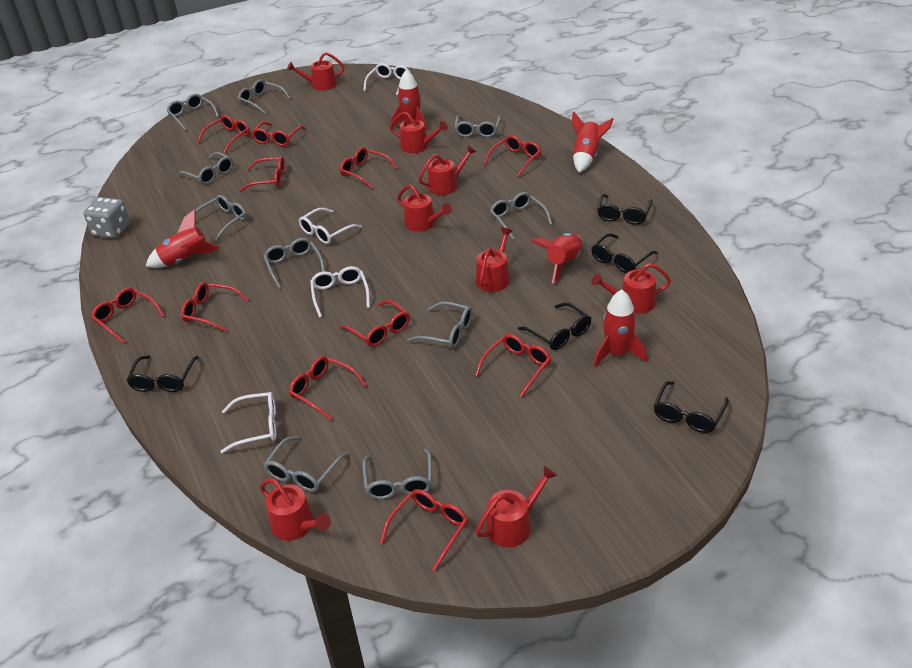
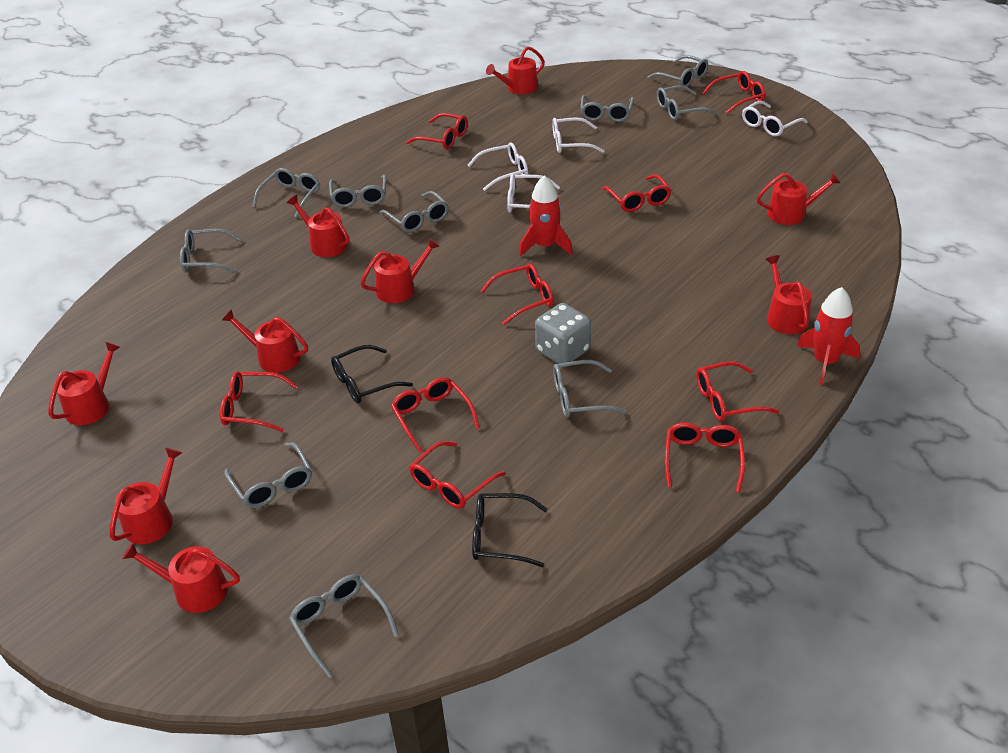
black glasses: [126,355,199,392] [518,303,591,350] [591,233,658,273] [597,194,653,225] [654,381,729,433] = 5 -> [331,345,413,403] [472,493,547,567] = 2
red glasses: [91,288,165,343] [181,282,249,332] [197,115,250,153] [239,156,285,192] [251,122,305,146] [289,356,367,420] [340,147,398,188] [340,300,410,347] [380,489,468,572] [475,334,551,397] [484,135,541,177] = 11 -> [220,371,298,432] [391,377,480,453] [406,113,468,149] [409,441,506,509] [481,264,554,325] [602,174,671,212] [665,423,745,492] [696,361,779,421] [702,71,765,114] = 9
red rocket: [145,209,220,268] [391,69,427,131] [531,233,582,283] [572,111,613,173] [594,290,647,367] = 5 -> [519,175,573,256] [797,287,860,385] = 2
red watering can: [260,478,331,541] [287,52,344,90] [390,111,448,153] [397,184,452,232] [418,146,476,195] [475,466,557,547] [476,228,512,292] [592,263,671,313] = 8 -> [48,342,120,425] [109,447,183,544] [122,542,240,613] [222,309,308,373] [287,195,349,257] [360,238,440,303] [486,46,545,94] [757,173,841,225] [765,255,812,334] = 9

